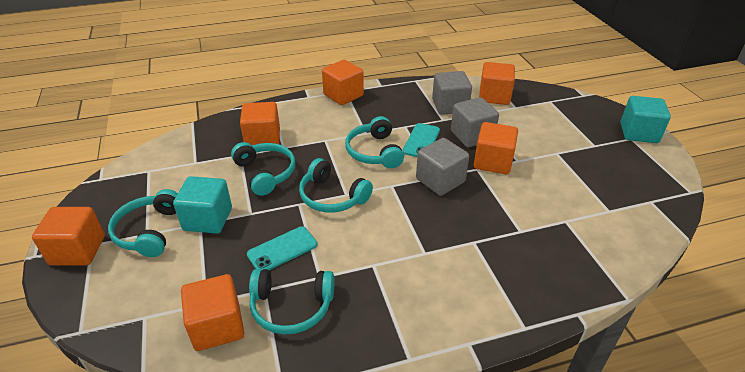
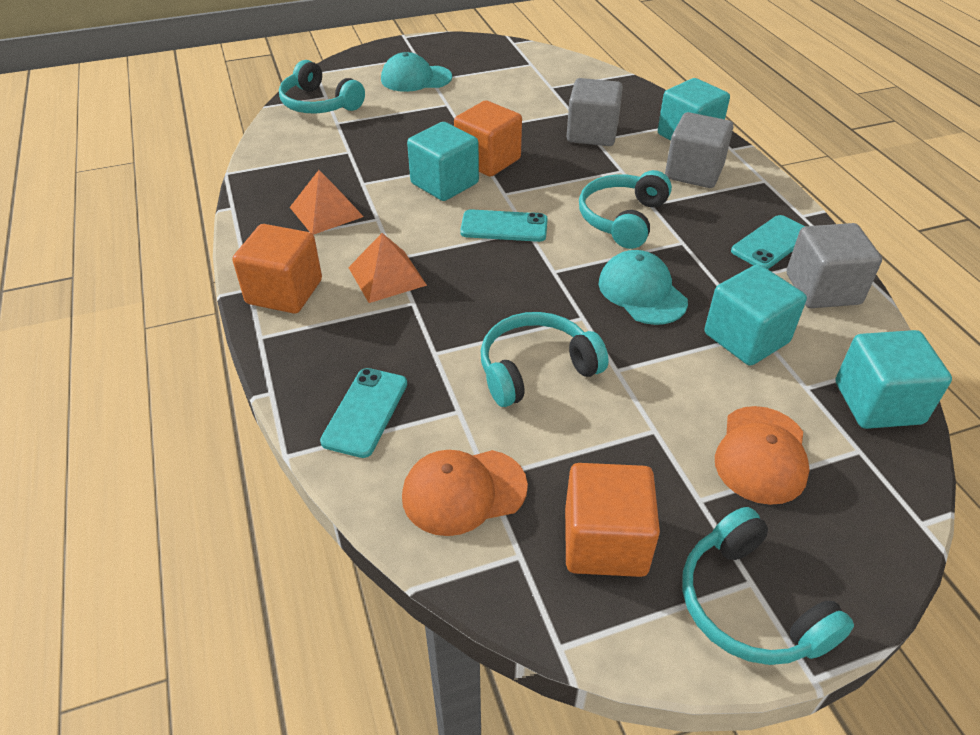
orange cap: none = 0 -> [402,450,528,536] [715,406,810,505] = 2
orange cube: [32,207,105,265] [181,274,244,351] [240,102,280,145] [322,60,364,105] [474,122,518,174] [479,62,515,105] = 6 -> [232,224,322,313] [454,100,522,177] [565,463,660,577] = 3
orange pyramid: none = 0 -> [290,170,364,235] [348,233,427,303] = 2
turquoise cap: none = 0 -> [381,52,452,92] [598,250,688,325] = 2
turquoise cube: [173,176,232,234] [620,96,671,143] = 2 -> [407,122,479,201] [658,78,730,140] [705,264,807,366] [835,330,952,429] = 4
turquoise headphones: [108,189,178,257] [231,142,295,196] [249,269,334,334] [299,158,373,213] [345,116,404,168] = 5 -> [279,60,365,113] [481,312,608,407] [579,170,672,249] [682,507,854,665] = 4
turquoise phone: [247,226,317,270] [402,123,440,157] = 2 -> [320,368,407,458] [460,209,548,242] [731,215,805,269] = 3

